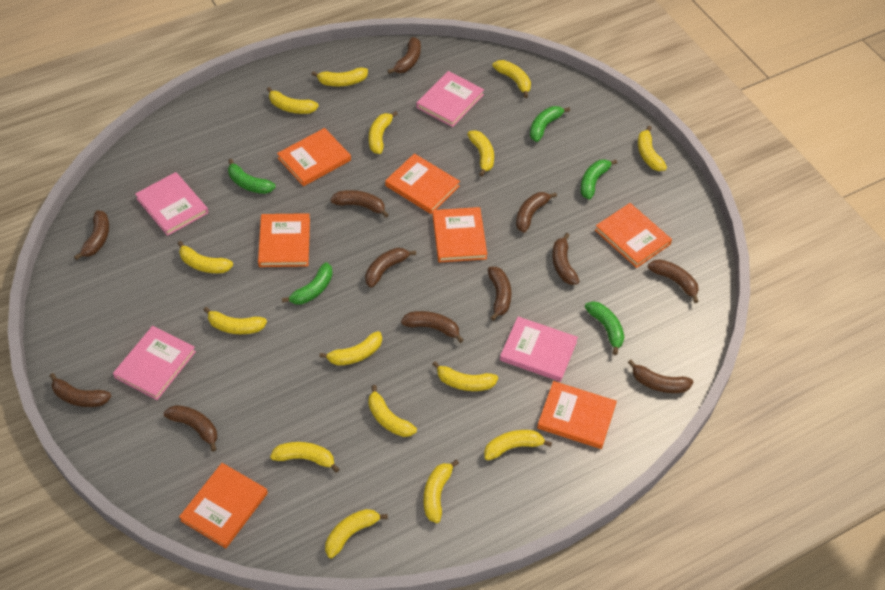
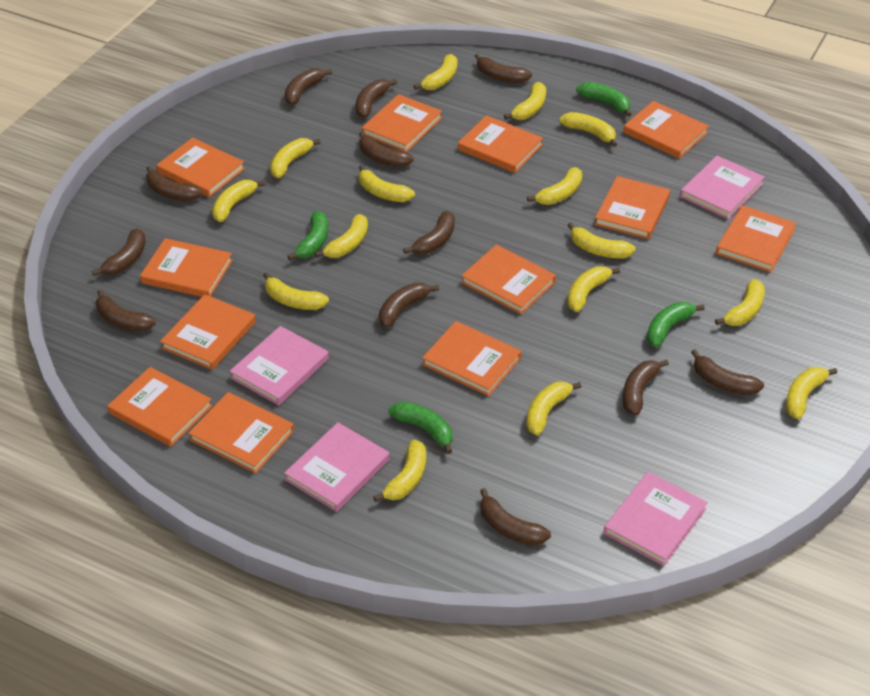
green banana: [228,159,276,194] [282,262,333,305] [530,106,570,142] [581,159,617,200] [585,301,624,355] = 5 -> [287,211,328,260] [388,402,453,454] [576,82,632,117] [647,302,705,347] = 4
orange book: [179,463,268,548] [258,213,310,267] [277,128,351,186] [385,153,460,214] [432,207,487,263] [537,381,617,449] [595,203,672,268] = 7 -> [108,367,213,447] [140,238,233,297] [156,137,245,197] [160,294,256,370] [188,392,294,474] [362,94,442,152] [422,321,522,396] [458,115,543,173] [461,245,556,314] [594,176,670,239] [623,101,709,159] [716,205,796,272] = 12

